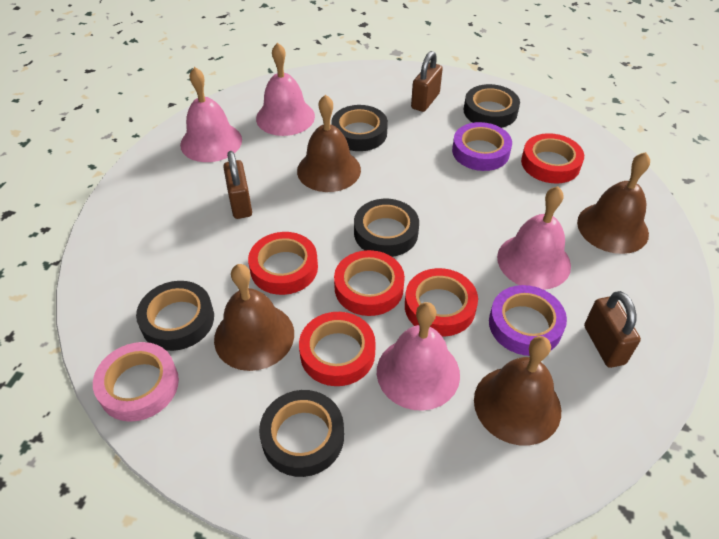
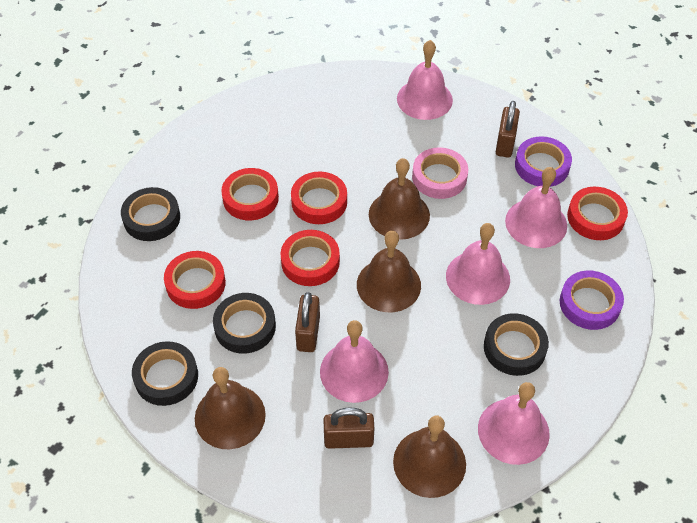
black tape: [136,281,214,351] [259,390,344,477] [331,105,388,151] [354,199,419,257] [464,84,520,128] = 5 -> [121,187,180,241] [132,341,198,406] [213,293,276,354] [484,313,549,376] = 4
pink bell: [180,67,242,162] [256,43,315,136] [377,302,460,411] [497,186,571,290] = 4 -> [320,320,389,403] [397,40,453,120] [446,223,510,305] [478,382,550,465] [505,167,567,248] = 5

